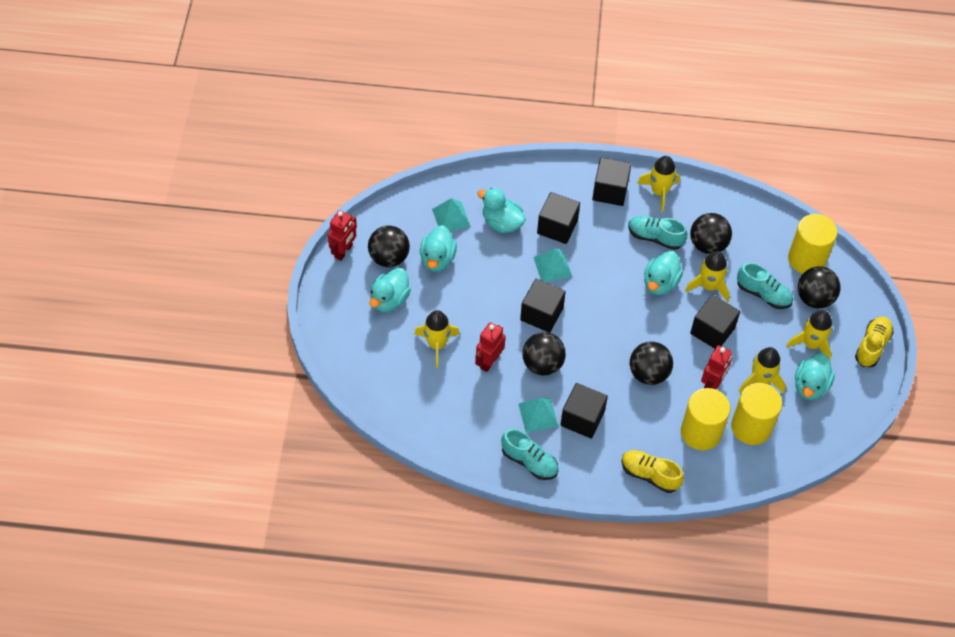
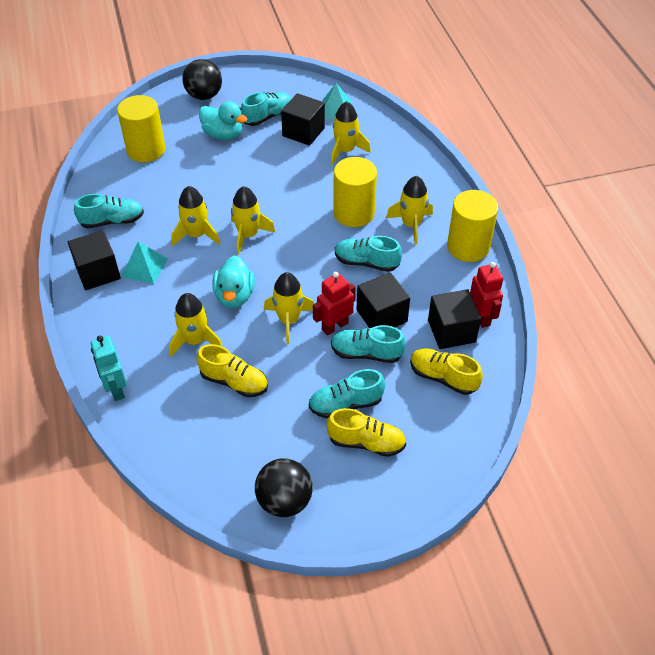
black ball: [368,226,410,267] [522,332,566,376] [630,342,673,385] [690,213,732,254] [798,266,841,309] = 5 -> [182,59,222,100] [255,458,313,517] = 2
black cube: [520,279,566,333] [537,192,580,244] [560,383,608,439] [592,158,631,206] [690,295,740,349] = 5 -> [68,230,121,290] [281,93,325,146] [356,272,410,328] [428,289,481,349] = 4
red robot: [328,210,357,261] [475,322,506,372] [701,345,732,389] = 3 -> [313,272,356,335] [470,262,503,328] = 2
turquoise duck: [369,268,411,312] [420,225,457,272] [477,188,526,233] [644,251,683,295] [795,353,835,400] = 5 -> [199,101,247,140] [212,255,255,308] = 2
turquoise pyramid: [432,198,470,231] [518,398,558,432] [533,248,572,282] = 3 -> [121,241,168,284] [322,83,352,120] = 2
turquoise robot: none = 0 -> [91,336,127,401] = 1
turquoise shoe: [501,429,558,480] [628,216,687,250] [737,263,793,309] = 3 -> [74,194,144,229] [241,92,291,126] [309,369,385,418] [331,325,406,363] [335,236,402,272] = 5
yellow rocket: [414,310,460,367] [637,156,680,212] [685,251,730,302] [739,347,786,393] [786,310,833,360] = 5 -> [169,293,223,357] [171,186,220,246] [231,186,275,254] [264,272,314,344] [331,101,371,165] [386,176,433,245] = 6
yellow shoe: [622,450,684,493] [855,317,894,367] = 2 -> [197,344,268,397] [327,408,406,457] [410,348,483,395] = 3

